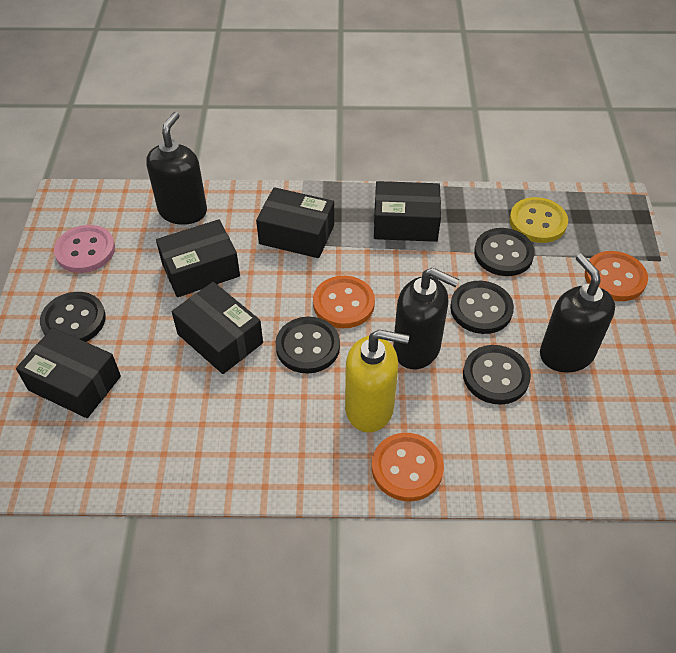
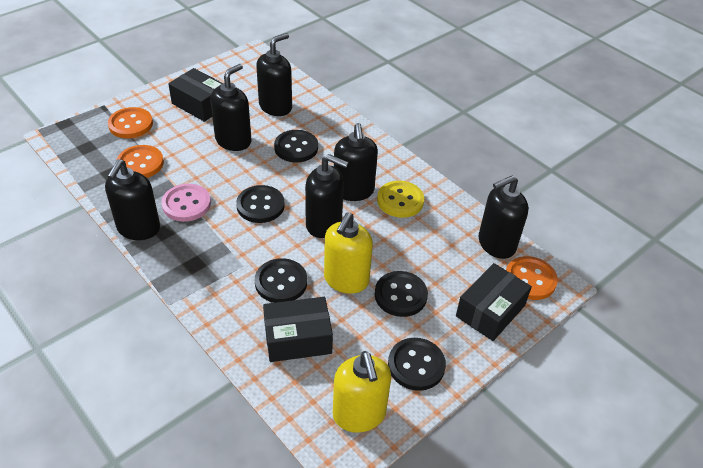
black box: [16,328,121,418] [156,219,240,297] [172,282,263,374] [256,187,334,258] [374,181,441,242] = 5 -> [168,68,223,122] [263,297,333,362] [456,263,532,341] = 3
black soap dispenser: [146,112,207,225] [393,267,459,369] [540,254,615,373] = 3 -> [105,159,160,240] [210,64,251,151] [256,33,292,116] [305,154,349,238] [334,123,378,201] [478,175,529,259] = 6
yellow soap dispenser: [345,330,409,432] = 1 -> [324,212,373,294] [333,351,391,433] = 2

